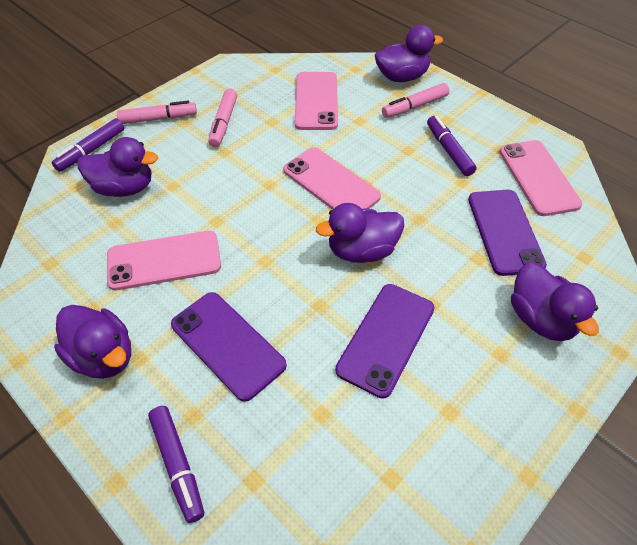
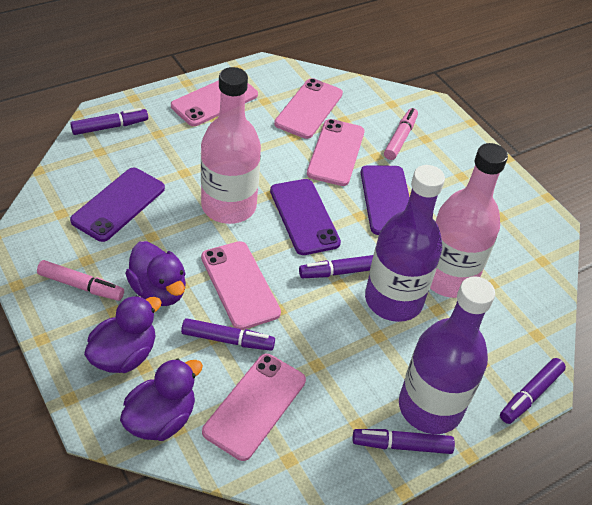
pink bottle: none = 0 -> [201,67,261,224] [430,143,508,298] = 2
pink marker: [117,101,197,124] [208,88,237,147] [382,83,449,118] = 3 -> [37,260,124,301] [384,108,418,160] = 2
pink phone: [107,231,221,290] [283,148,381,210] [295,72,338,130] [499,140,582,216] = 4 -> [171,80,258,126] [201,241,281,330] [202,354,306,461] [274,78,343,139] [307,119,365,186] = 5
purple bottle: none = 0 -> [365,165,445,322] [399,276,495,434] = 2
purple duck: [54,305,131,379] [78,137,158,197] [316,203,404,263] [375,25,443,82] [511,263,599,341] = 5 -> [84,295,162,373] [120,358,203,441] [125,241,186,306] = 3
purple marker: [52,118,124,172] [148,406,204,523] [427,116,477,176] = 3 -> [71,108,148,135] [181,318,275,351] [299,255,373,278] [353,429,455,454] [500,358,566,424] = 5

